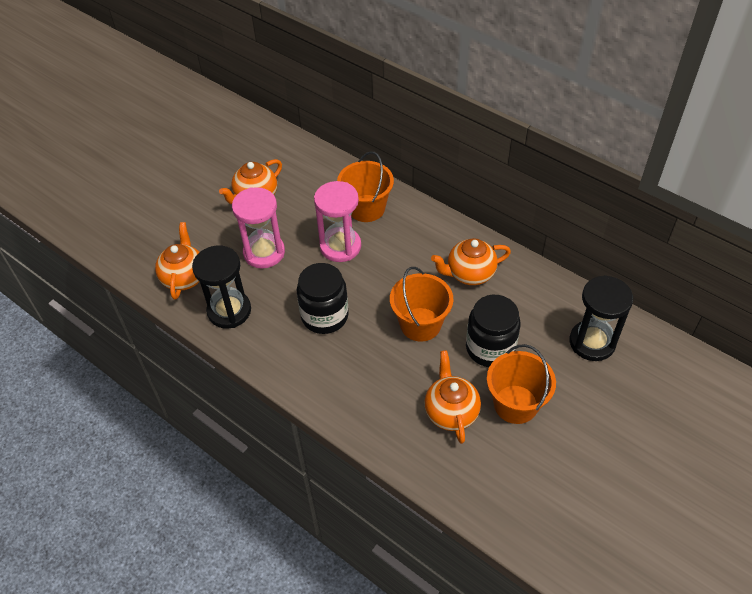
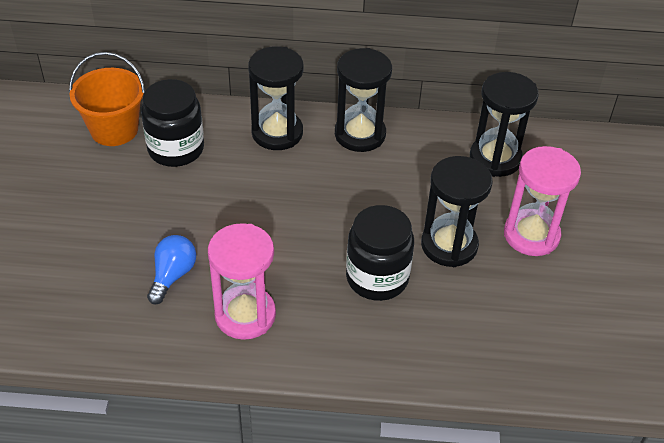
black hourglass: [192,246,251,329] [570,275,633,361] = 2 -> [248,46,303,150] [335,48,392,152] [421,156,493,267] [470,72,539,177] = 4
blue light bulb: none = 0 -> [147,235,196,304] = 1
orange bucket: [337,151,394,222] [390,267,453,342] [487,344,556,424] = 3 -> [69,52,145,146] = 1
orange teapot: [155,222,199,300] [219,159,282,204] [424,350,481,444] [431,238,511,285] = 4 -> none = 0

